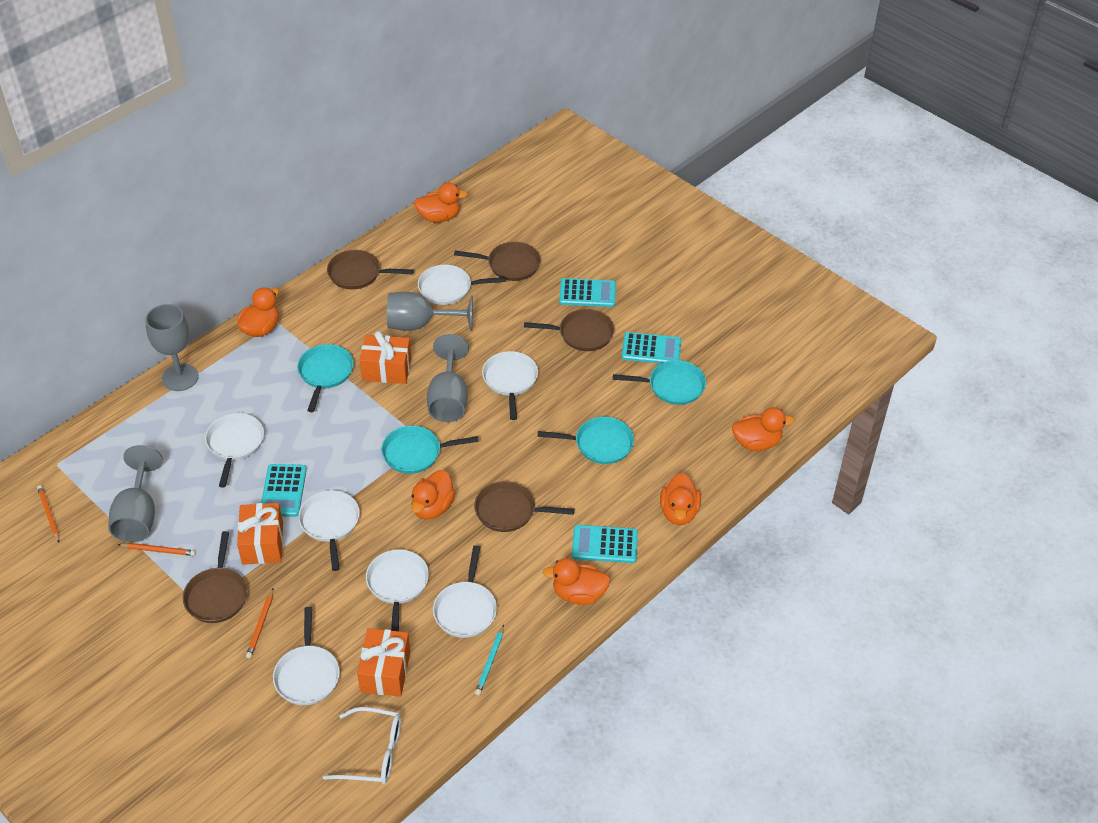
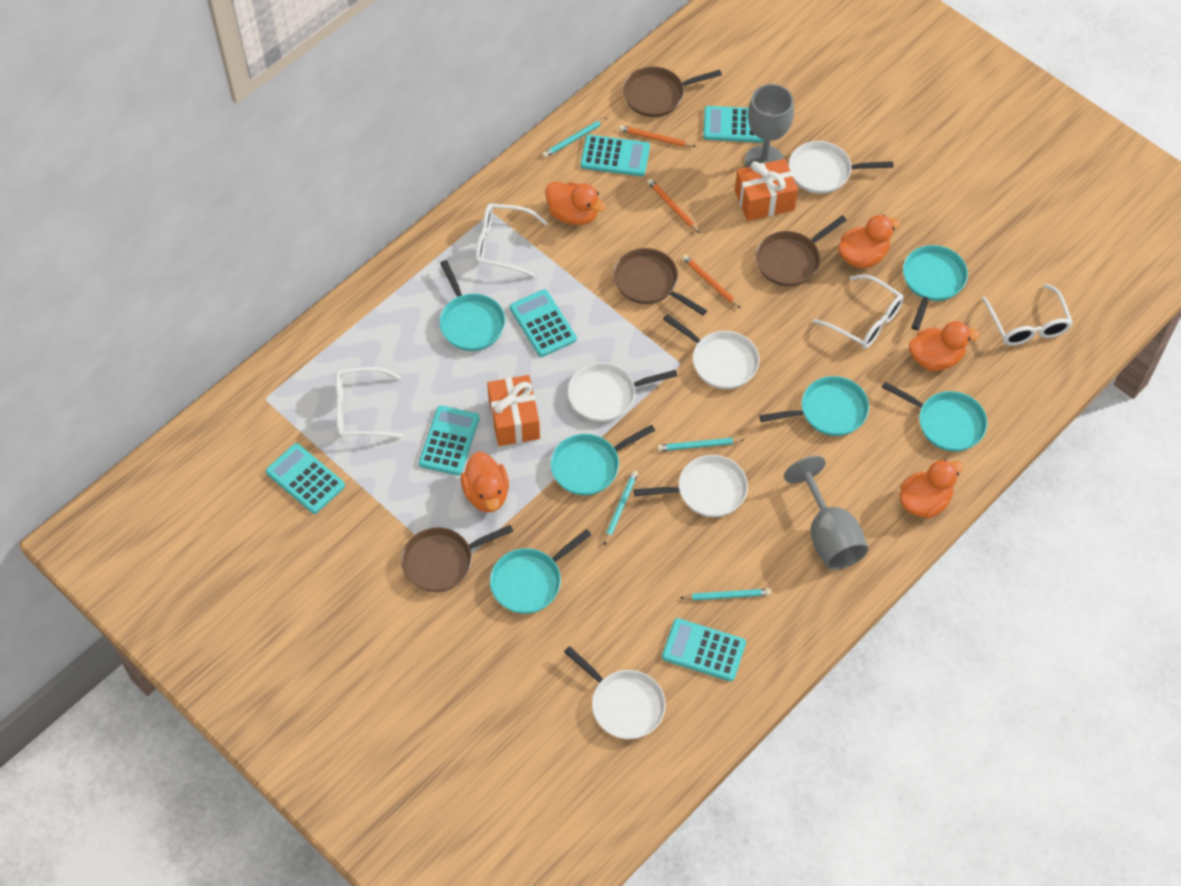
brown pan: [183,531,247,623] [327,250,414,289] [454,242,541,281] [474,481,574,532] [524,309,614,351] = 5 -> [401,525,513,592] [613,248,707,316] [623,66,722,117] [756,215,847,286] = 4
grey goblet: [108,445,163,542] [145,304,199,391] [387,292,473,331] [427,334,469,422] = 4 -> [745,84,794,167] [784,456,868,570] = 2
orange duck: [237,287,279,337] [411,470,456,520] [414,183,468,222] [543,558,611,605] [660,473,701,525] [732,407,794,451] = 6 -> [461,451,509,512] [545,182,606,225] [838,215,900,269] [899,459,963,519] [909,321,980,371] = 5
orange gift: [237,503,283,565] [357,628,410,697] [359,331,411,384] = 3 -> [487,375,540,446] [735,159,798,221] = 2
turquoise calculator: [261,464,307,517] [559,278,616,307] [572,525,638,563] [621,332,681,364] = 4 -> [266,443,345,514] [419,405,479,475] [510,289,577,357] [580,135,650,176] [662,618,746,681] [703,106,764,143] = 6
turquoise pan: [297,344,354,412] [381,426,478,474] [538,417,634,464] [613,360,706,405] = 4 -> [439,260,505,351] [490,529,591,614] [550,425,655,496] [759,376,869,436] [882,382,987,452] [903,245,968,330] = 6
turquoise pencil: [475,625,504,696] = 1 -> [542,118,608,158] [604,470,638,545] [657,438,744,451] [680,589,771,600] = 4
white glasses: [323,707,401,784] = 1 -> [335,367,403,438] [475,203,548,277] [813,275,904,349] [982,284,1073,346] = 4
white pan: [205,413,264,488] [273,607,340,705] [298,490,360,571] [366,549,429,631] [418,265,506,305] [433,545,497,638] [482,351,538,420] = 7 -> [564,646,666,739] [568,362,678,422] [634,455,748,517] [663,314,759,389] [789,141,893,194] = 5

